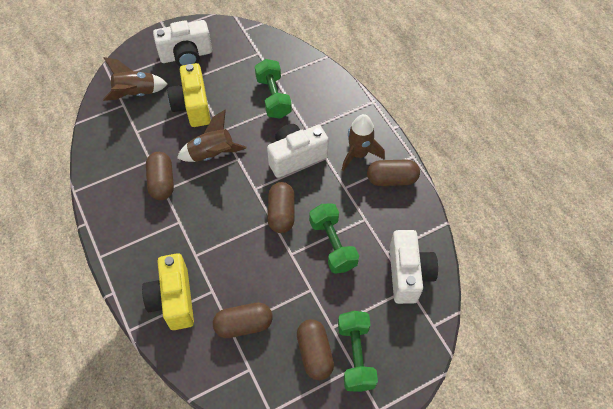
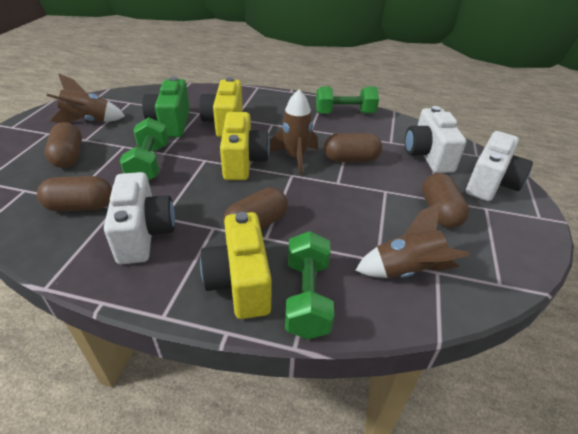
green camera: none = 0 -> [142,77,190,137] = 1
yellow camera: [142,253,194,330] [167,63,211,127] = 2 -> [199,77,243,137] [200,212,271,319] [220,112,270,180] = 3

